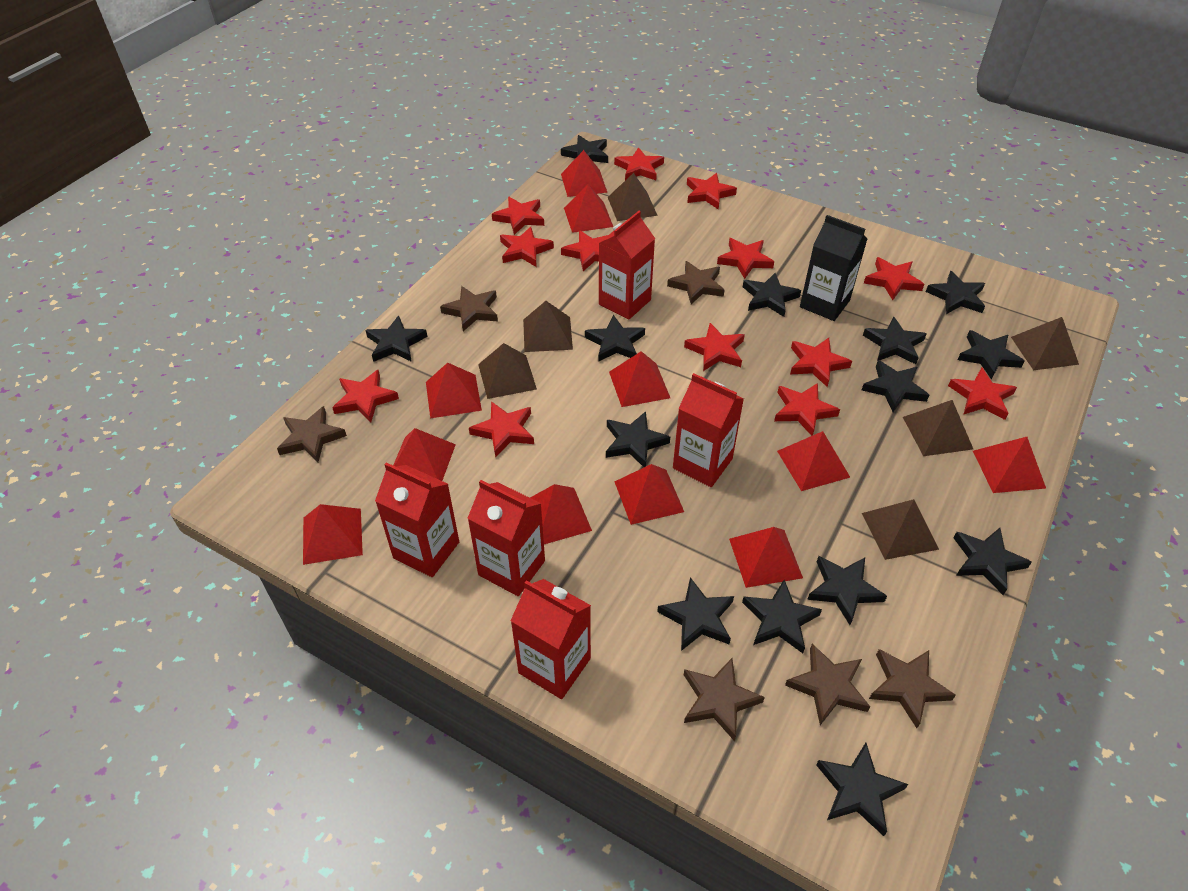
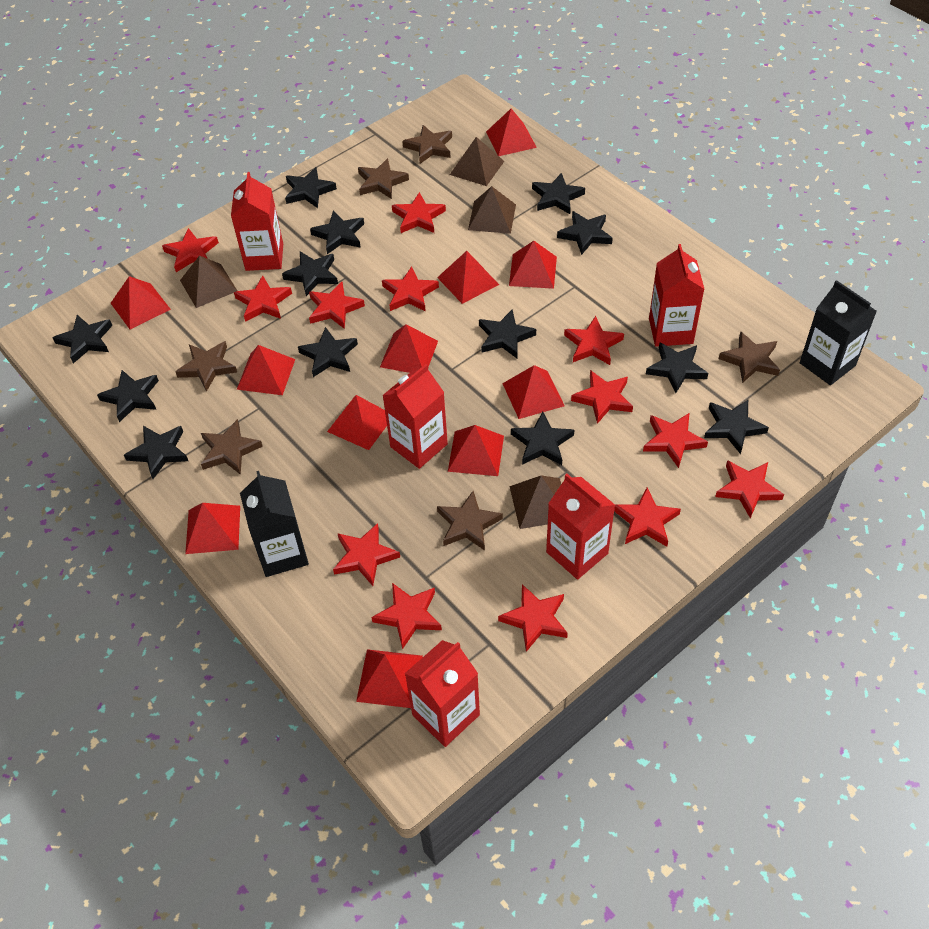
black carton: [800,215,867,321] = 1 -> [240,471,309,577] [800,280,877,385] = 2
black star: [365,315,427,362] [561,135,608,163] [585,315,645,362] [606,411,670,467] [657,577,734,651] [742,580,822,653] [743,273,801,317] [807,556,887,625] [816,743,908,836] [862,360,929,412] [863,317,926,364] [926,271,985,314] [954,528,1032,595] [958,330,1025,380] = 14 -> [52,315,113,363] [97,370,159,422] [124,426,188,479] [282,251,338,296] [285,167,337,208] [298,327,358,377] [310,211,364,254] [479,310,536,358] [511,412,574,465] [532,173,585,214] [557,211,613,255] [646,342,708,393] [704,400,769,454] = 13
brown pyramid: [478,343,537,399] [523,301,573,352] [608,173,658,221] [862,499,939,560] [903,400,973,456] [1011,317,1079,370] = 6 -> [180,255,237,308] [450,137,504,186] [468,186,516,234] [509,475,561,529] = 4

